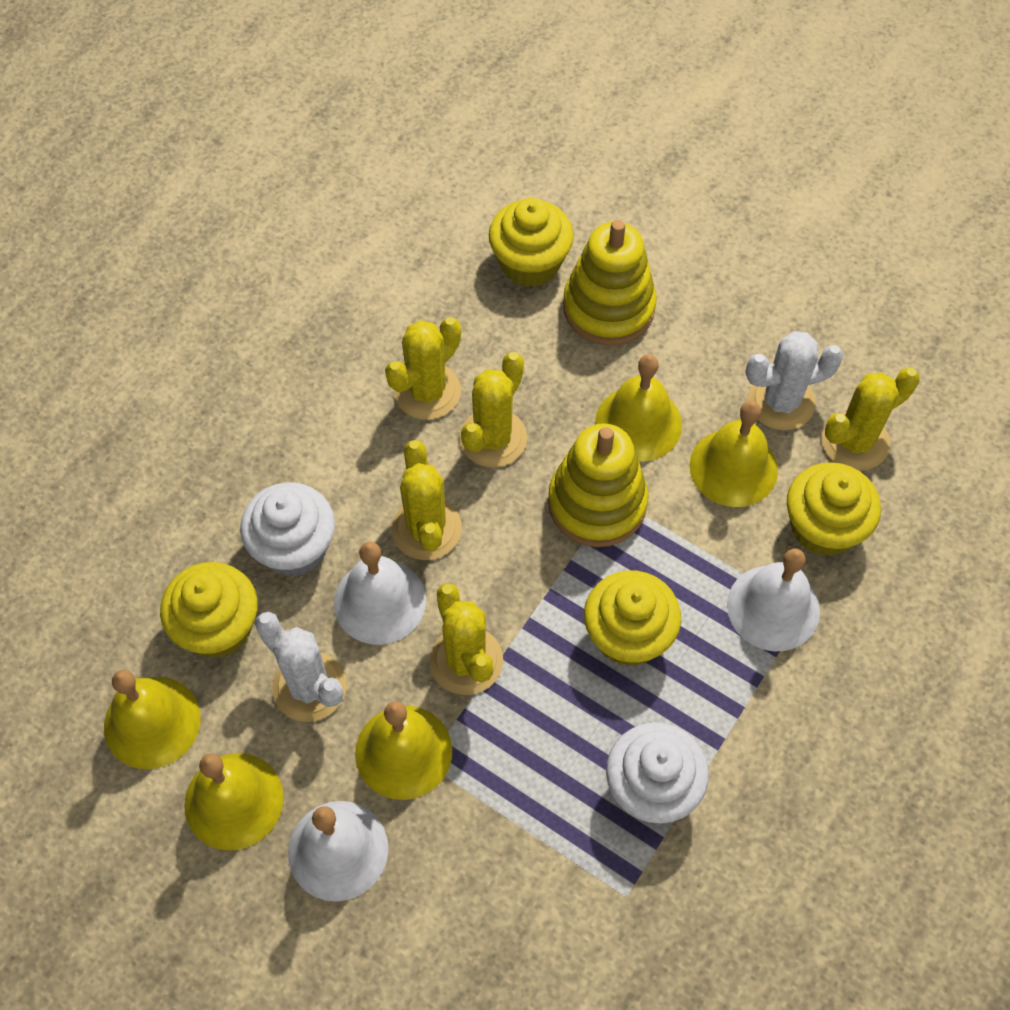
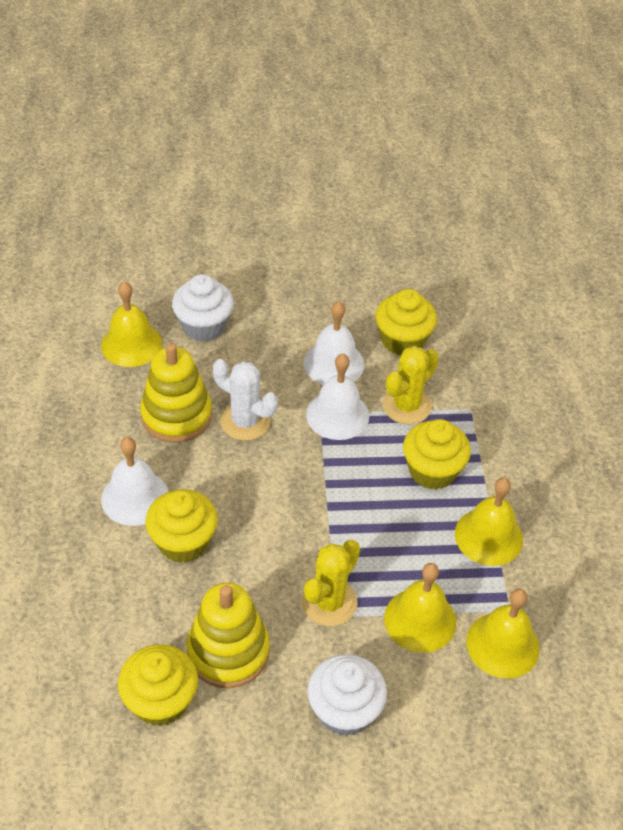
white cactus: [255,612,347,722] [745,331,843,430] = 2 -> [213,359,278,441] = 1
yellow bell: [104,670,201,769] [184,753,284,850] [355,701,452,800] [595,354,682,462] [689,401,778,507] = 5 -> [101,281,162,367] [384,563,456,653] [455,478,523,566] [466,588,540,679] = 4
yellow cactus: [385,317,461,420] [392,440,462,560] [430,583,503,695] [459,352,527,468] [822,368,920,471] = 5 -> [302,540,360,626] [383,346,439,425] = 2

